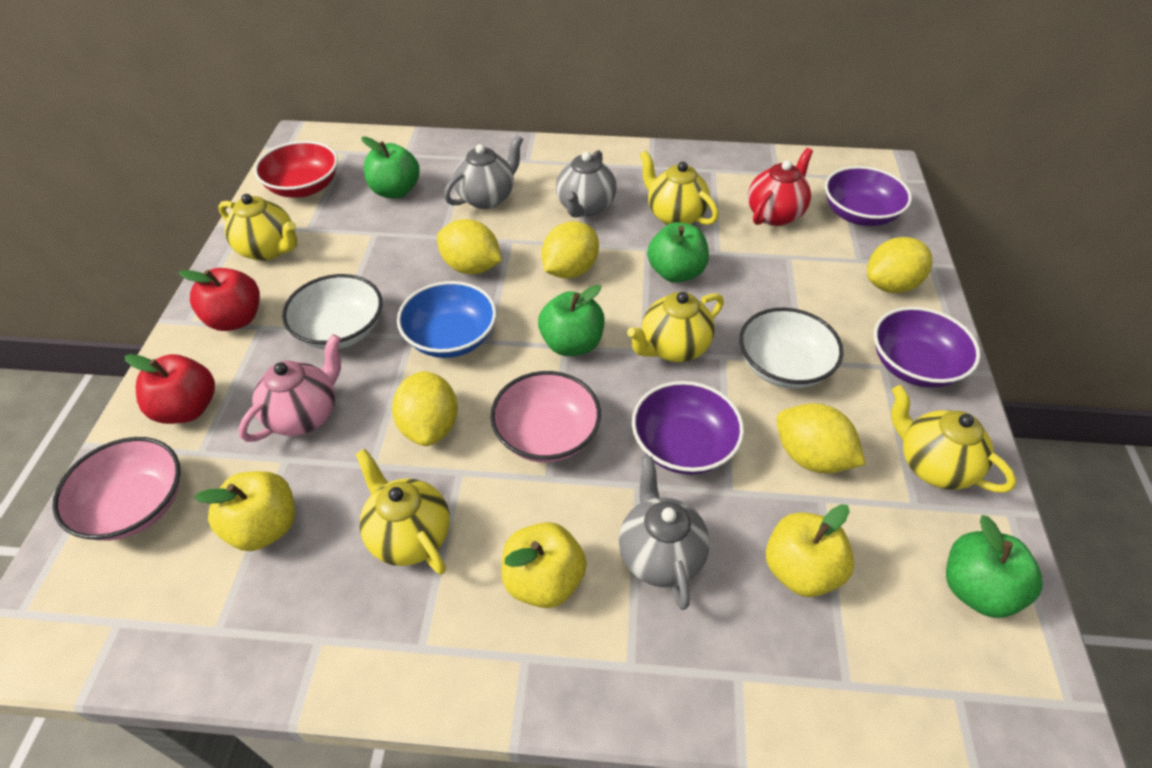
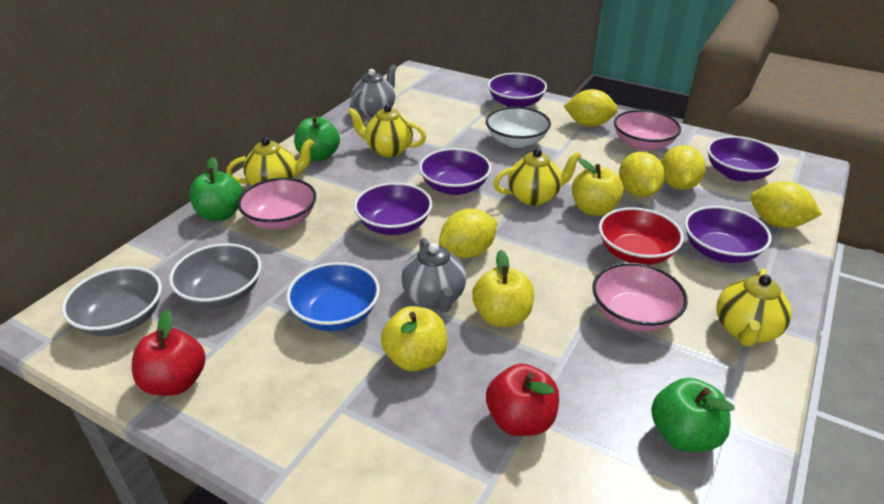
green apple: [361,136,420,198] [538,285,605,356] [647,222,709,283] [946,515,1043,618] = 4 -> [189,157,243,221] [294,116,340,161] [651,378,735,452] = 3
grey bowl: none = 0 -> [62,267,162,336] [169,243,262,308] = 2
grey teapot: [444,135,523,209] [556,150,616,218] [619,456,710,610] = 3 -> [350,64,397,118] [401,238,466,313] = 2
pink bowl: [52,437,180,541] [490,371,601,463] = 2 -> [238,178,317,230] [592,263,688,332] [614,110,681,151] = 3
pink teapot: [238,334,341,442] = 1 -> none = 0
purple bowl: [632,381,744,475] [825,166,912,226] [874,307,980,388] = 3 -> [354,183,432,235] [419,148,491,195] [488,73,547,107] [685,206,772,263] [707,136,782,181] = 5
red teapot: [748,148,813,226] = 1 -> none = 0
white bowl: [282,274,382,350] [739,308,843,389] = 2 -> [486,107,551,148] = 1
yellow teapot: [218,194,297,261] [356,449,450,575] [627,292,724,362] [640,151,719,225] [891,385,1016,493] = 5 -> [226,137,314,185] [348,105,426,157] [493,149,582,206] [716,269,792,347] = 4

